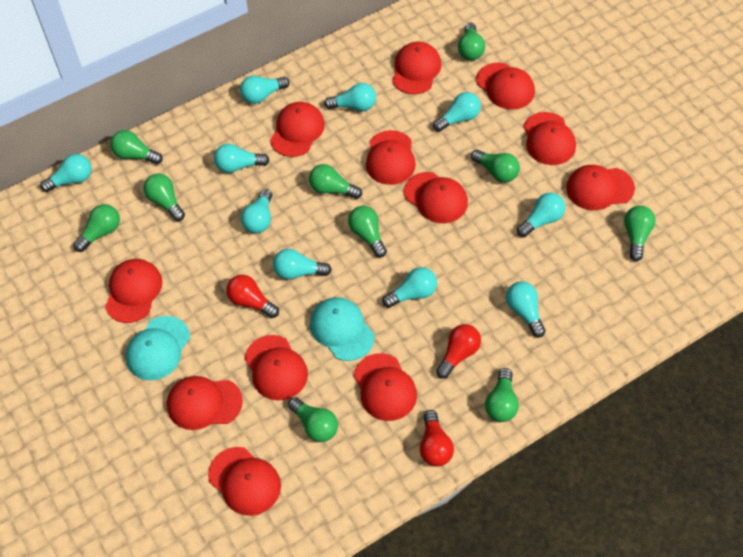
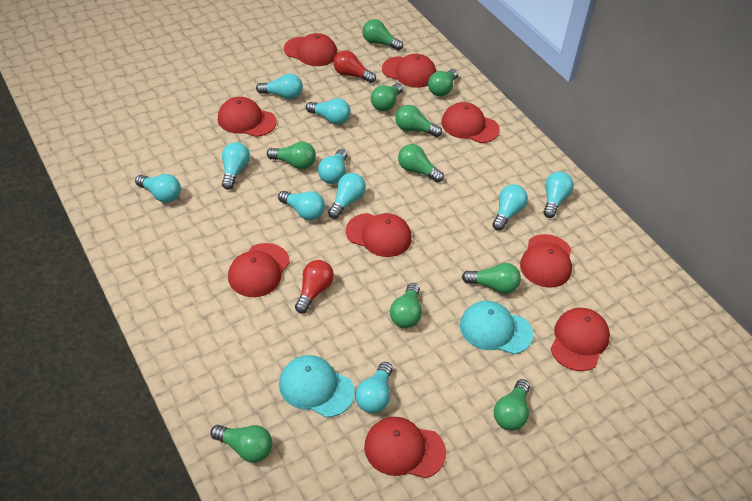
red cap: [105,259,162,323] [167,376,243,430] [208,447,281,516] [245,335,308,401] [270,102,325,157] [354,353,417,421] [366,130,416,185] [392,41,442,94] [404,172,468,223] [476,63,535,110] [524,112,576,165] [566,165,635,210] = 12 -> [218,97,277,137] [228,243,290,297] [284,33,338,66] [346,213,412,257] [364,417,446,478] [382,54,436,88] [441,102,500,143] [520,234,572,288] [550,308,610,371] = 9
red light bulb: [226,275,279,318] [420,410,454,467] [436,324,481,379] = 3 -> [295,260,334,313] [333,50,376,83] = 2

